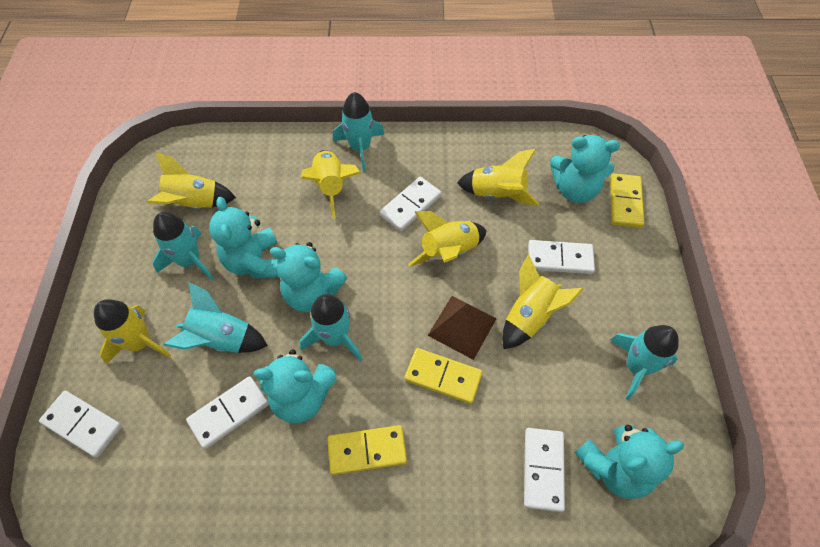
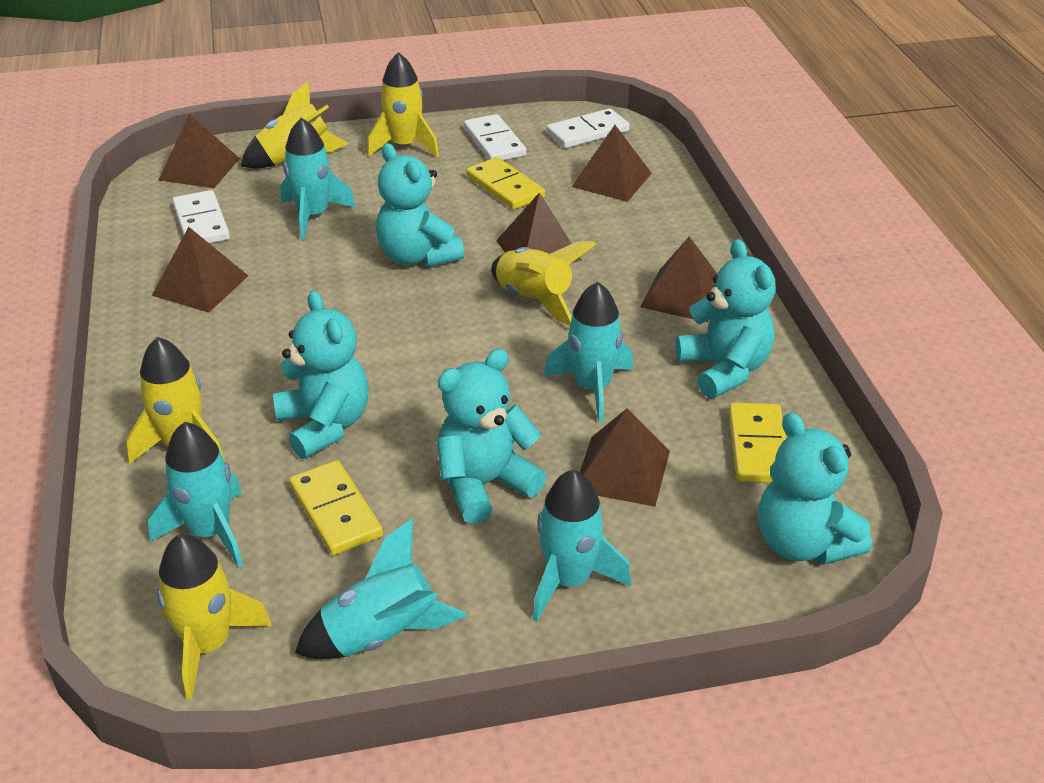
brown pyramid: [427,296,497,360] = 1 -> [152,227,248,313] [159,114,240,188] [496,192,583,263] [572,125,652,202] [580,409,670,507] [640,237,717,322] = 6
white domino: [39,391,122,458] [186,376,269,449] [380,177,441,231] [524,428,565,512] [528,240,595,274] = 5 -> [172,190,230,244] [464,114,526,161] [546,108,630,148] = 3
yellow rocket: [94,299,171,364] [147,152,236,209] [301,150,361,218] [408,211,486,266] [457,149,539,205] [502,254,584,349] = 6 -> [126,337,226,464] [157,534,272,699] [241,82,348,169] [367,52,439,157] [491,241,596,325] = 5

